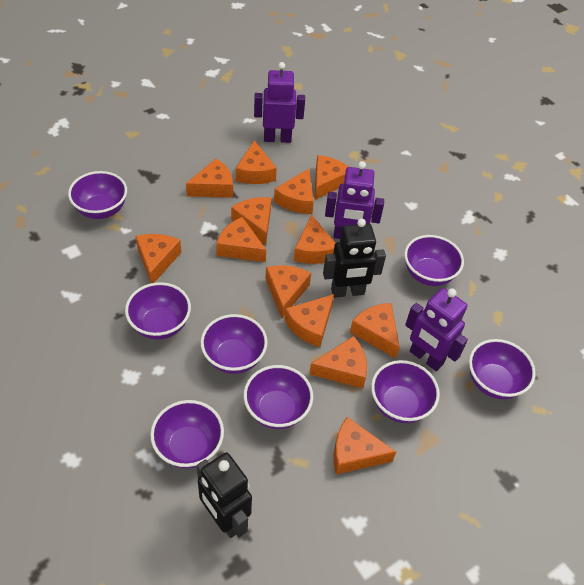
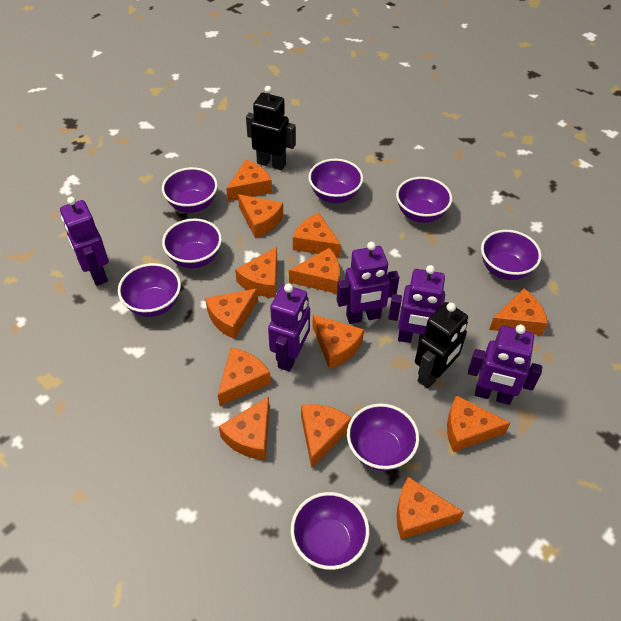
purple robot: [254,62,305,143] [325,161,384,239] [405,288,468,371] = 3 -> [60,197,109,286] [268,284,310,372] [337,242,399,324] [388,265,445,344] [468,324,542,405] = 5

